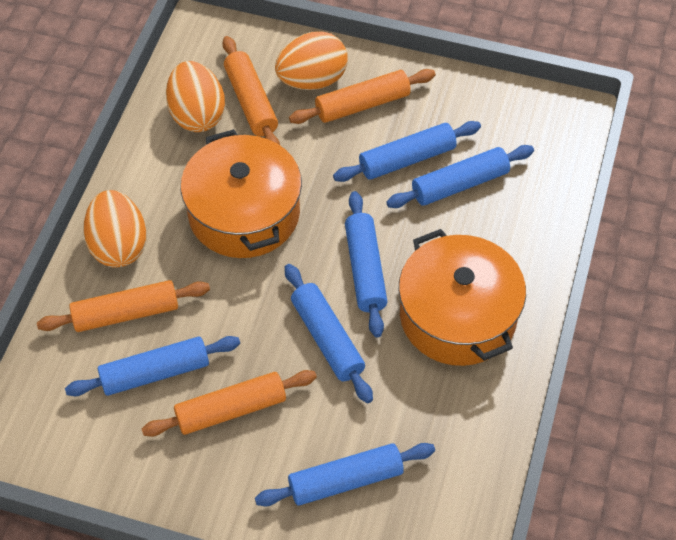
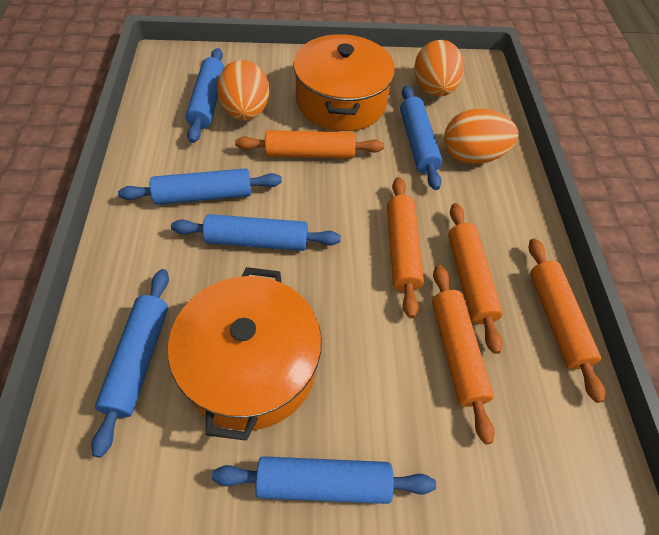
orange rolling pin: [37,280,210,332] [142,370,317,437] [222,36,280,145] [289,69,435,124] = 4 -> [235,130,384,159] [387,177,424,318] [432,265,495,444] [448,203,503,354] [528,238,605,403] = 5

